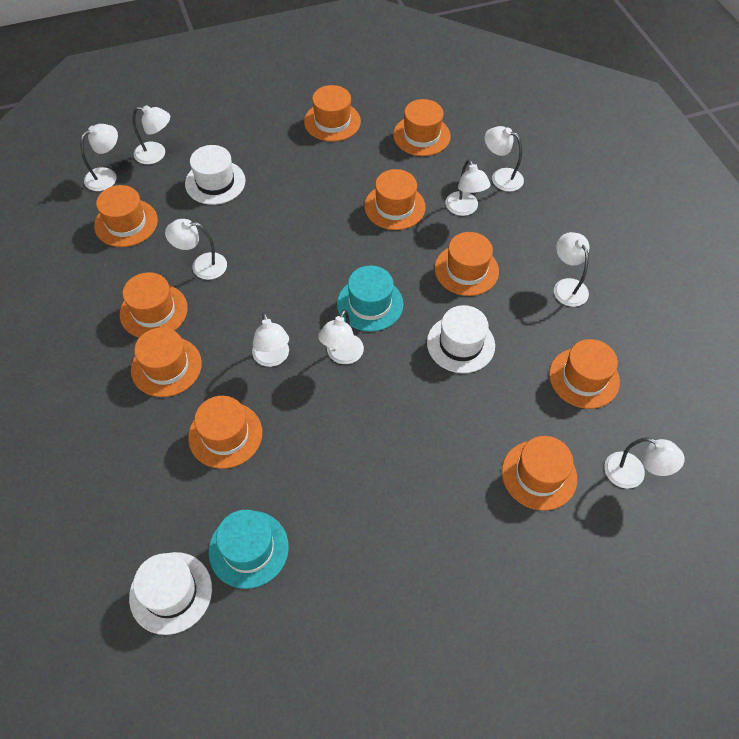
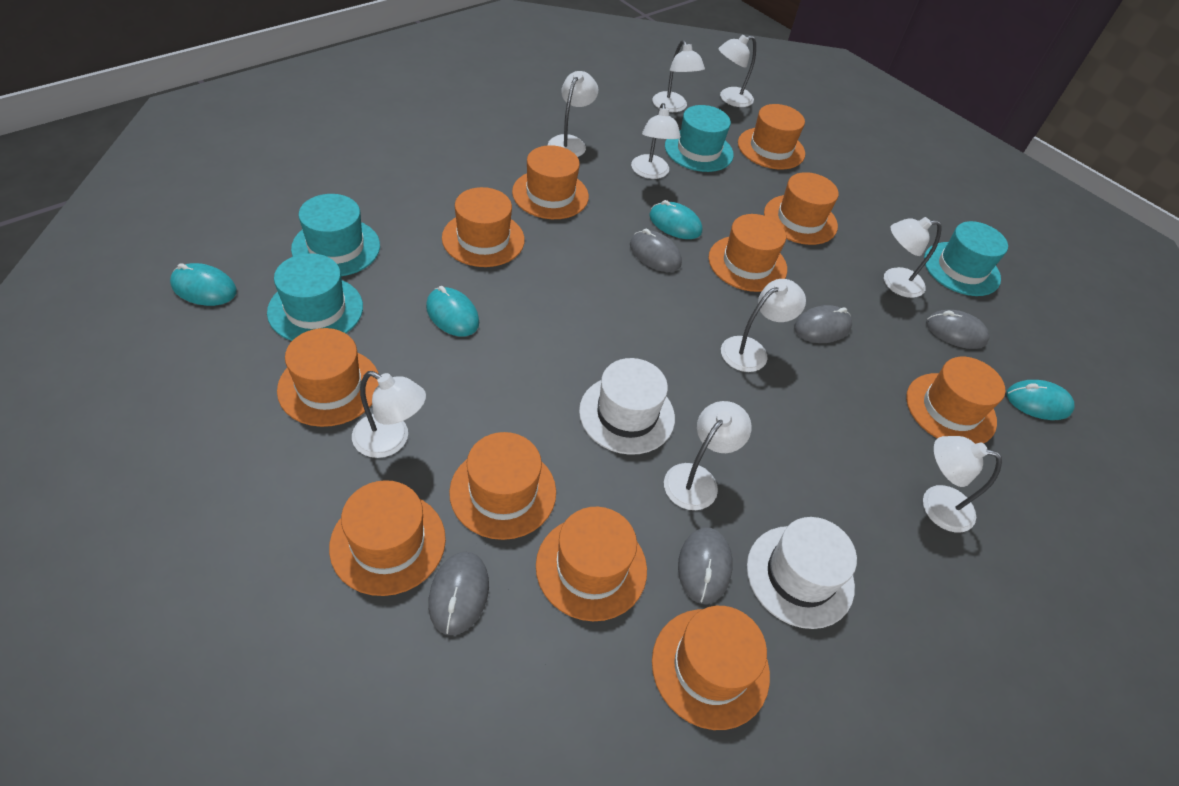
grey mouse: none = 0 -> [428,552,489,635] [630,229,682,272] [678,527,733,604] [794,305,852,343] [926,310,990,349] = 5
orange hat: [94,185,158,247] [120,272,188,338] [131,328,202,397] [188,396,262,469] [304,85,361,142] [364,169,426,230] [393,99,451,156] [435,232,499,296] [502,436,577,511] [549,339,620,409] = 10 -> [277,328,379,427] [329,480,446,596] [442,187,525,267] [449,432,556,540] [512,145,589,219] [536,507,647,621] [652,606,770,730] [709,214,787,292] [738,104,805,169] [764,172,839,245] [906,357,1005,444] = 11
turquoise hat: [209,510,289,589] [337,266,403,332] = 2 -> [267,253,363,341] [291,194,380,276] [665,105,734,172] [924,221,1008,296] = 4
turquoise mouse: none = 0 -> [170,263,237,306] [426,286,479,337] [649,200,702,239] [1007,380,1075,420] = 4
white hat: [129,552,212,635] [185,145,246,205] [427,305,495,373] = 3 -> [579,358,675,455] [747,517,857,629] = 2

